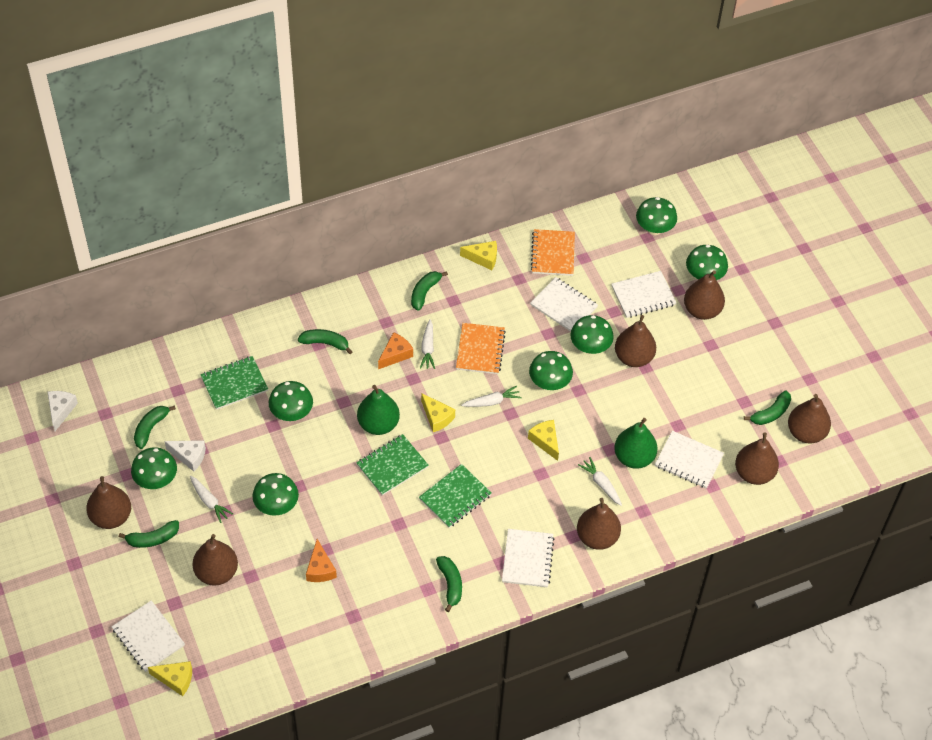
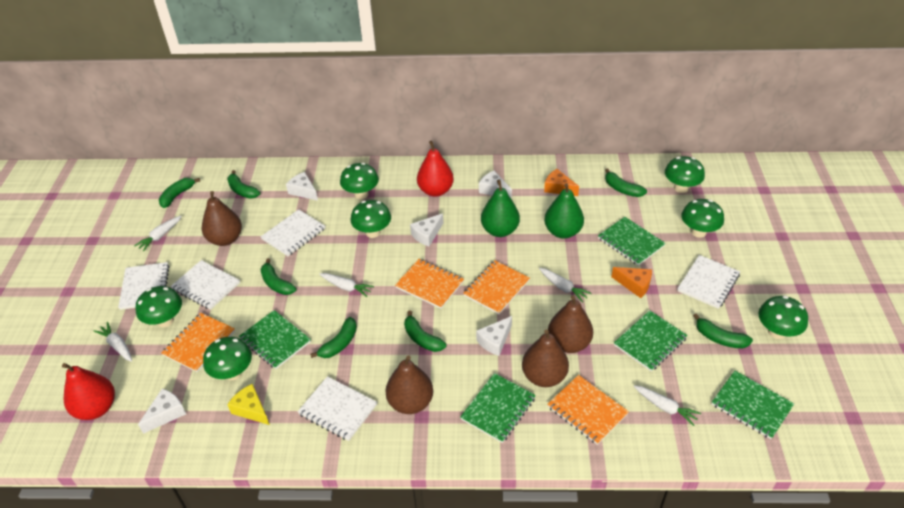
brown pear: [86,476,131,529] [193,534,238,586] [577,498,621,550] [615,315,656,367] [684,270,725,320] [735,432,779,485] [788,394,831,443] = 7 -> [202,191,242,246] [385,356,433,414] [522,329,569,387] [548,296,593,353] = 4
green banana: [119,520,179,548] [134,405,176,449] [298,329,353,354] [411,271,448,311] [436,556,462,612] [744,390,791,425] = 6 -> [159,178,200,208] [227,170,260,199] [260,258,297,295] [310,317,357,358] [404,310,446,352] [605,168,647,197] [693,313,753,348] = 7
green notebook: [200,356,268,410] [356,434,429,495] [419,464,492,528] = 3 -> [239,310,311,369] [460,373,536,443] [598,217,666,266] [614,310,688,371] [712,371,794,439] = 5
orange notebook: [456,323,506,374] [530,229,575,276] = 2 -> [161,313,235,372] [395,259,464,309] [463,260,530,314] [547,375,629,445] = 4
red pear: none = 0 -> [62,363,115,420] [417,141,454,197] = 2
white carrot: [190,476,233,523] [420,319,435,369] [461,386,522,407] [578,457,622,506] = 4 -> [94,322,132,362] [134,216,182,251] [319,273,374,297] [539,268,592,303] [634,385,701,426] = 5
white cheese: [47,391,78,431] [164,440,206,471] = 2 -> [138,389,186,434] [286,172,318,201] [410,213,443,246] [476,316,512,356] [479,171,512,199] = 5
yellow cheese: [148,661,192,696] [421,393,455,432] [460,241,497,270] [528,420,559,461] = 4 -> [227,384,270,425] = 1

